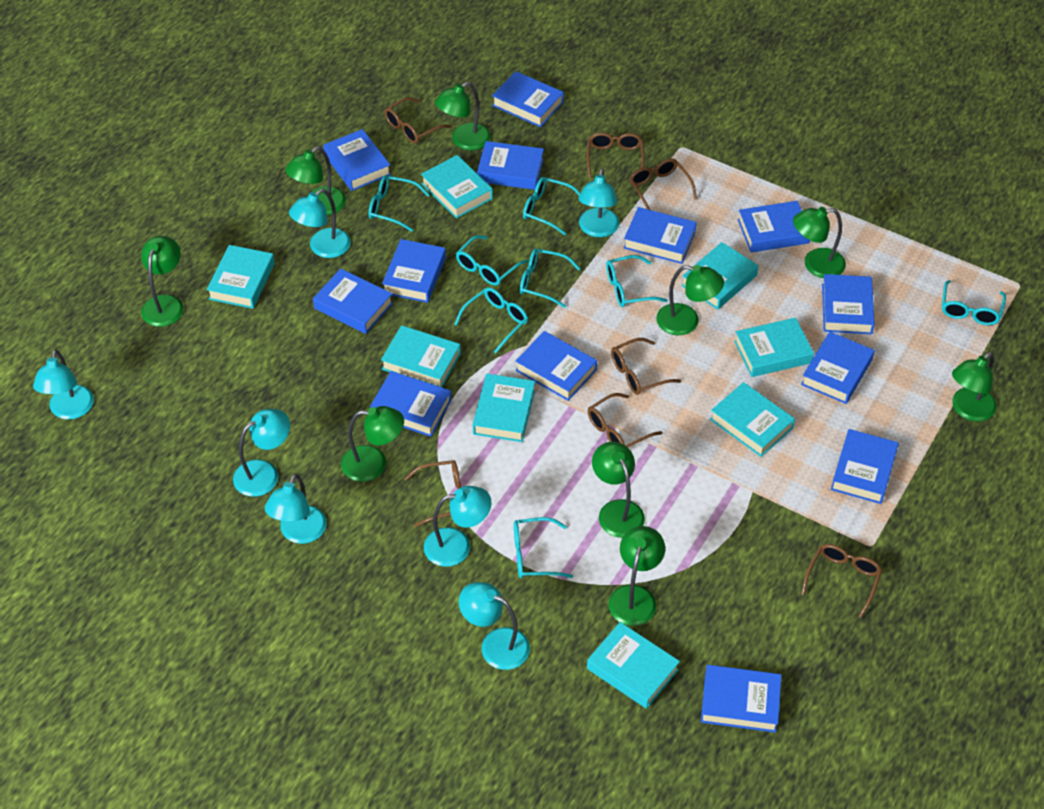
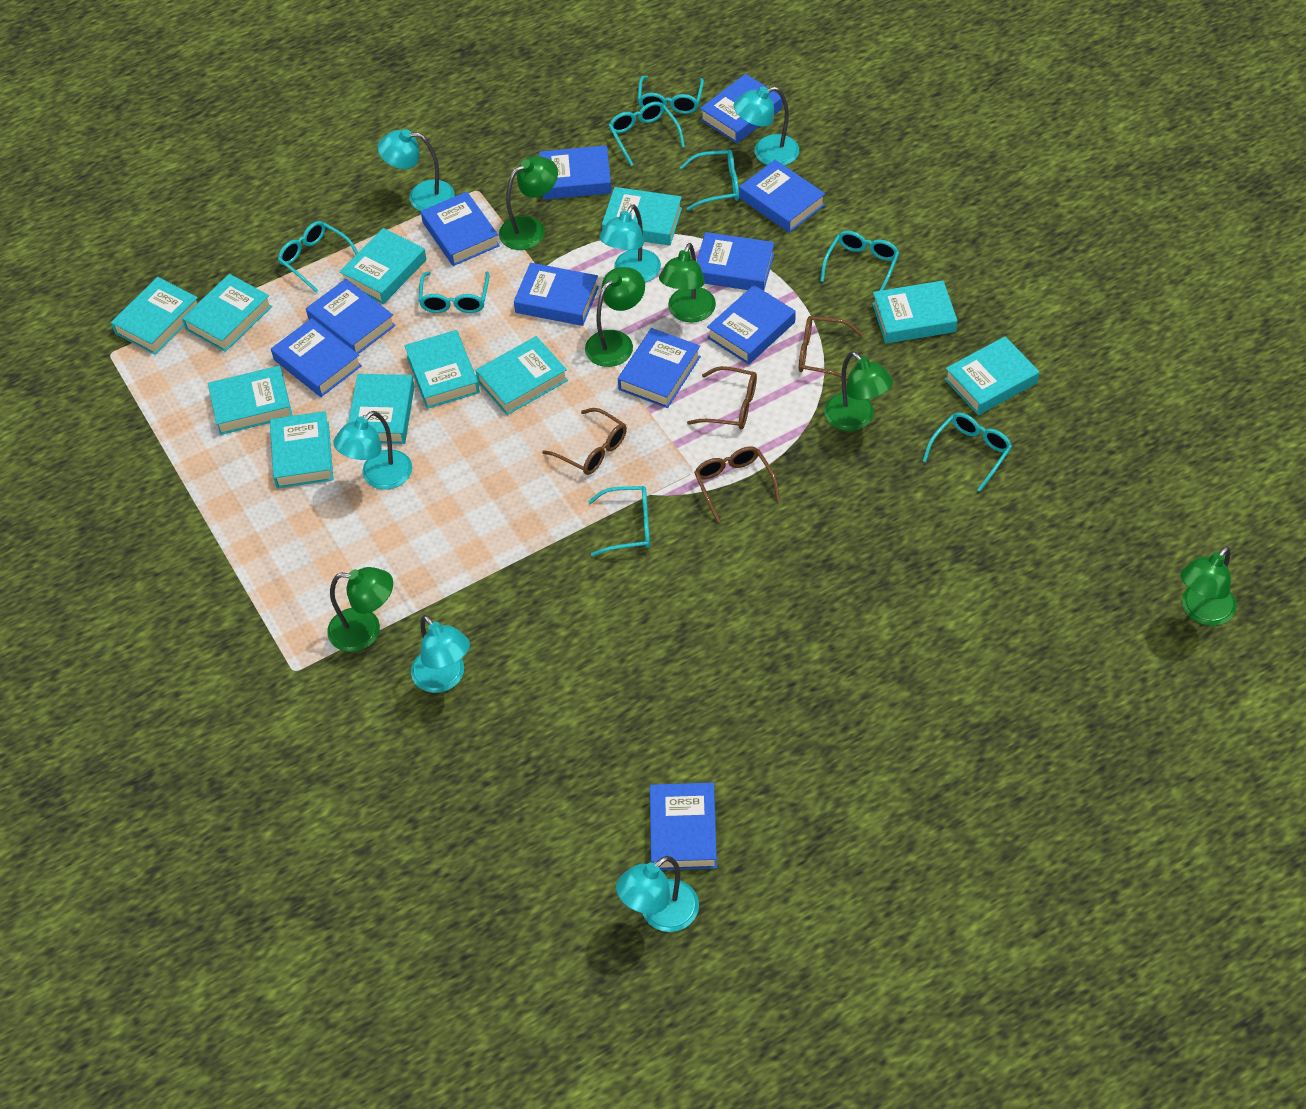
blue book: [313,268,393,334] [323,129,391,191] [370,371,451,437] [382,239,446,303] [477,141,544,190] [492,71,564,127] [516,331,597,401] [624,207,697,264] [701,665,782,733] [738,201,810,252] [801,332,875,404] [822,274,875,334] [831,429,899,504] = 13 -> [271,318,362,397] [306,279,395,354] [421,192,500,266] [514,263,599,326] [539,145,612,200] [618,328,701,408] [650,782,717,870] [696,232,774,291] [700,74,782,144] [707,285,796,365] [739,160,825,233] = 11
brown glasses: [384,97,451,144] [404,460,461,527] [586,132,645,178] [588,393,663,447] [611,338,681,395] [629,158,697,210] [801,544,882,618] = 7 -> [542,408,627,475] [687,366,757,429] [694,446,780,523] [799,316,863,380] = 4
green lamp: [141,236,184,327] [285,146,346,215] [341,406,404,482] [435,82,491,150] [592,442,645,538] [608,526,665,626] [656,265,724,335] [793,207,846,278] [952,352,997,422] = 9 -> [327,567,393,652] [499,156,558,250] [585,267,645,367] [659,243,716,323] [824,351,893,431] [1181,546,1236,626] = 6
turquoise book: [207,245,275,309] [381,325,461,387] [421,155,493,218] [473,374,535,442] [587,622,680,709] [681,242,758,310] [710,382,795,457] [734,318,814,377] = 8 -> [111,277,198,355] [182,274,272,352] [208,366,293,435] [270,411,334,488] [340,228,427,304] [348,374,415,444] [404,330,480,409] [475,336,568,415] [602,187,682,245] [872,280,957,344] [945,336,1039,415] = 11
turquoise lamp: [33,349,94,420] [233,409,290,497] [265,474,327,544] [289,189,351,258] [424,486,491,567] [459,582,530,670] [579,168,619,237] = 7 -> [333,411,412,490] [377,129,455,211] [411,615,470,693] [599,204,661,283] [616,856,699,932] [734,86,799,166] = 6

